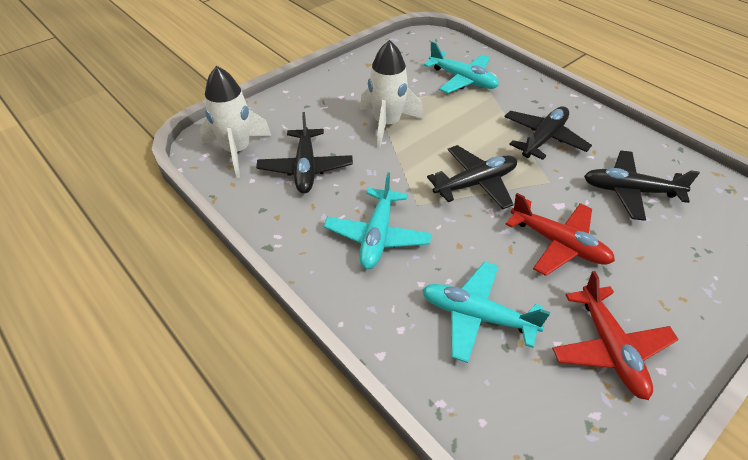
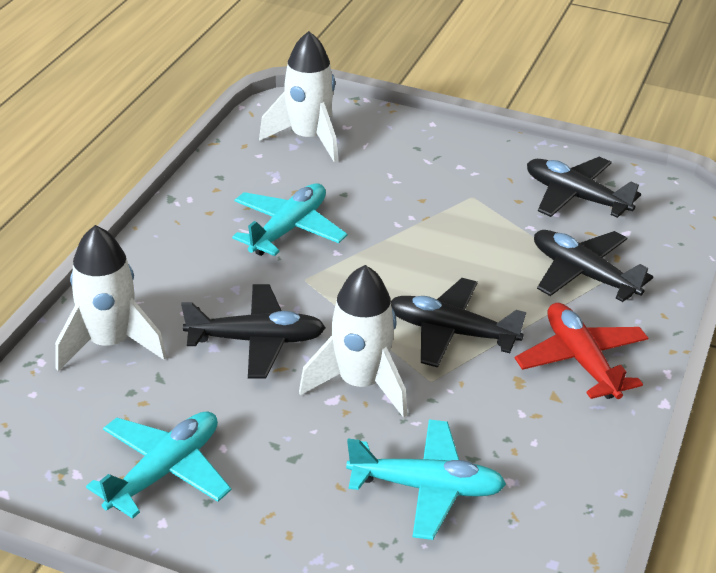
red plane: [506,193,615,276] [552,271,679,400] = 2 -> [515,303,648,399] = 1
white rocket: [200,66,272,178] [360,40,423,148] = 2 -> [55,225,167,371] [259,31,338,163] [299,265,407,418] = 3

